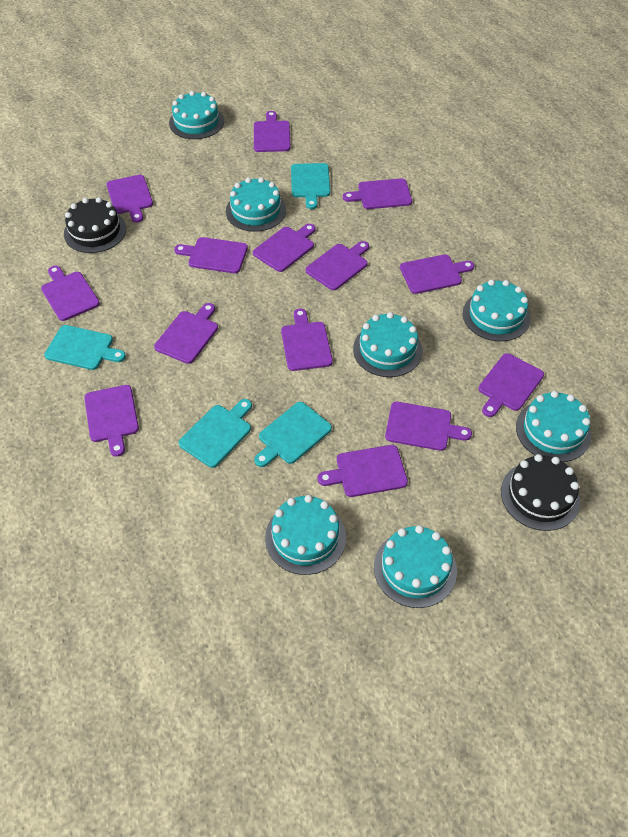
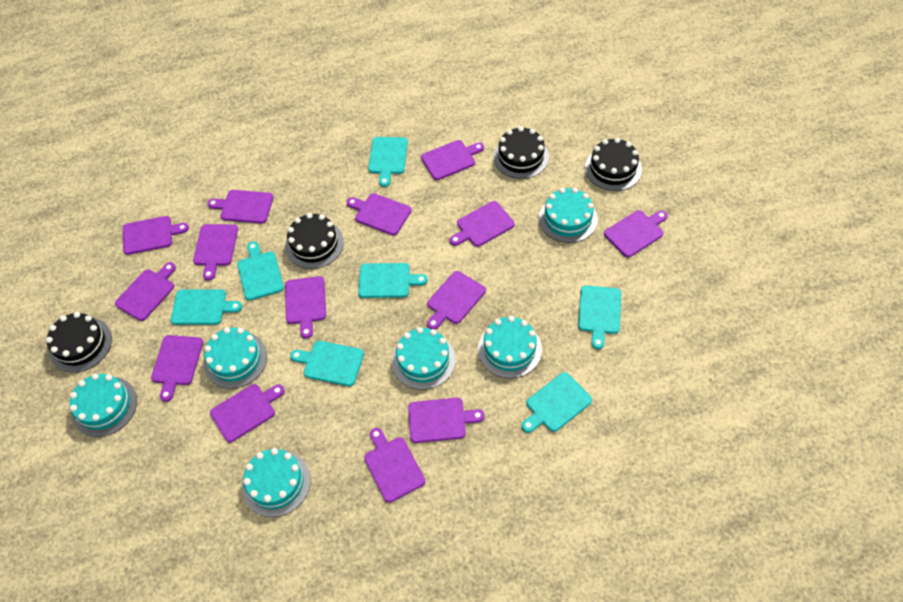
black cake: [64,197,126,253] [501,454,580,531] = 2 -> [46,312,112,373] [285,213,344,269] [493,126,549,179] [585,138,642,191] = 4
turquoise cake: [169,91,224,139] [226,177,286,232] [265,495,346,575] [353,312,422,377] [374,525,457,608] [463,280,530,342] [516,391,591,462] = 7 -> [69,373,137,437] [204,327,267,389] [242,448,311,517] [392,327,456,390] [478,316,542,378] [539,188,598,243] = 6
turquoise cutting board: [44,325,126,370] [179,399,252,468] [254,402,332,467] [291,163,330,209] = 4 -> [171,289,242,325] [237,241,284,301] [290,341,364,386] [358,263,428,298] [368,137,408,187] [522,372,592,433] [578,285,621,349] = 7

